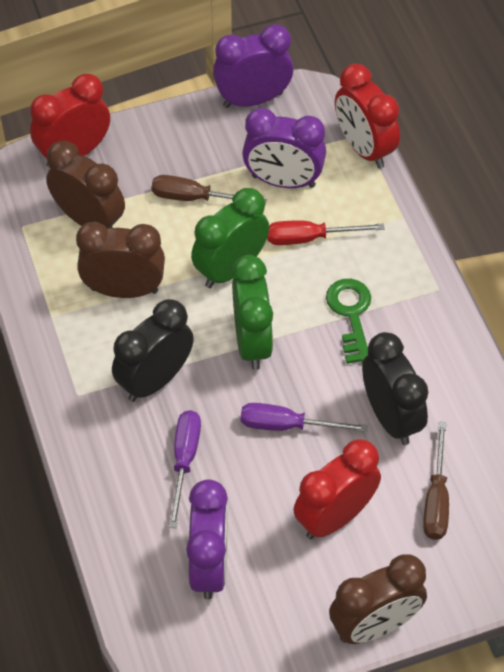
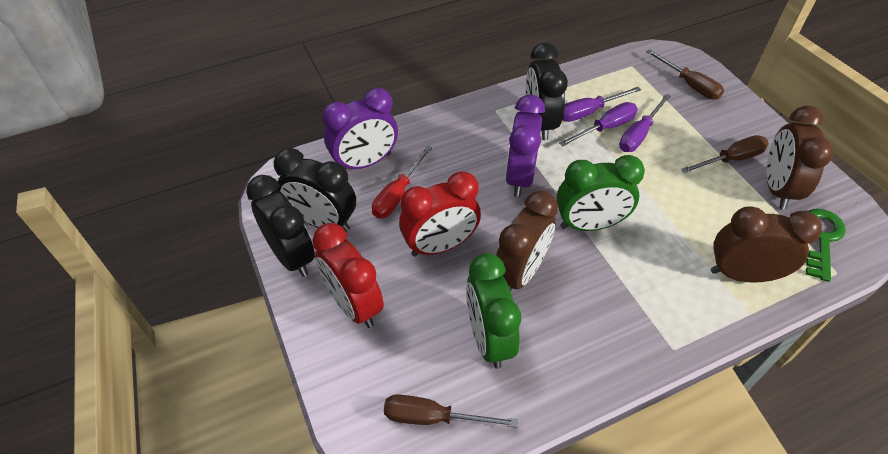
black clock: [112,299,194,402] [362,332,428,445] = 2 -> [246,175,315,277] [274,148,356,232] [526,43,568,140] = 3
brown screwdriver: [151,175,267,205] [423,421,449,540] = 2 -> [384,394,518,428] [646,49,724,99] [681,135,769,173] = 3
purple clock: [186,479,228,599] [213,24,294,108] [242,108,326,188] = 3 -> [322,88,398,169] [505,95,545,197] = 2
purple screwdriver: [169,410,201,528] [241,403,368,432] = 2 -> [559,102,638,147] [562,87,641,122] [619,94,671,152] = 3
red clock: [30,74,110,168] [293,439,381,539] [335,64,400,169] = 3 -> [312,223,384,328] [399,171,481,257] = 2

